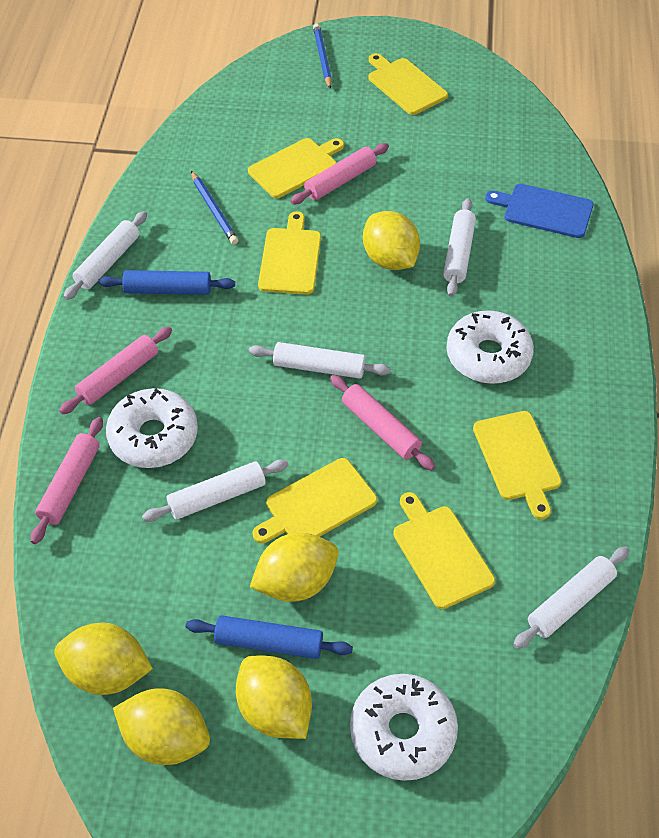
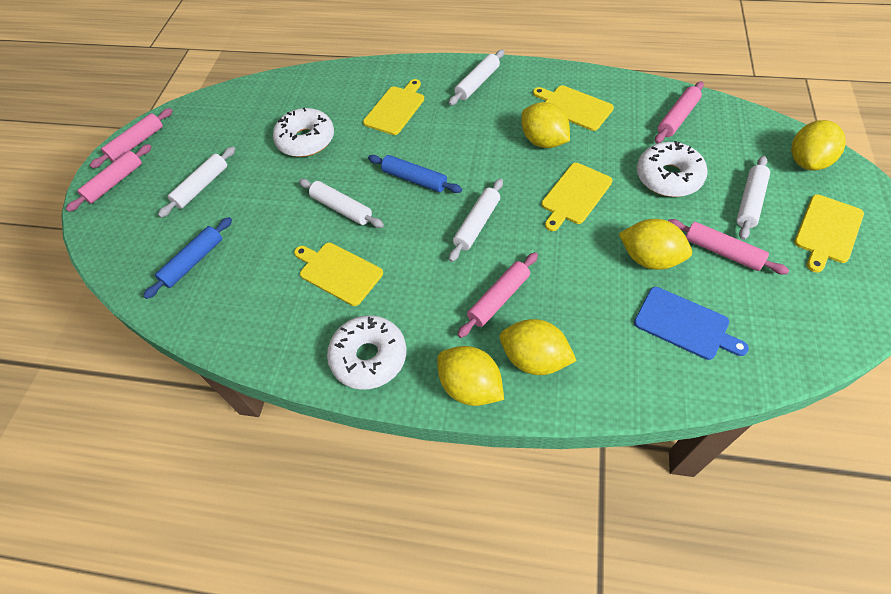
blue pencil: [191,171,238,245] [313,24,332,89] = 2 -> none = 0
pink rolling pin: [31,417,103,544] [59,327,172,415] [291,143,389,204] [330,375,435,471] = 4 -> [66,144,152,212] [90,108,173,168] [457,252,538,338] [655,81,704,143] [668,219,789,275] = 5
yellow cutting board: [248,138,344,198] [253,458,377,543] [258,211,321,294] [368,53,448,115] [393,492,495,609] [473,411,561,519] = 6 -> [294,243,383,306] [363,79,424,135] [533,85,614,131] [542,163,613,231] [794,194,864,273] = 5

